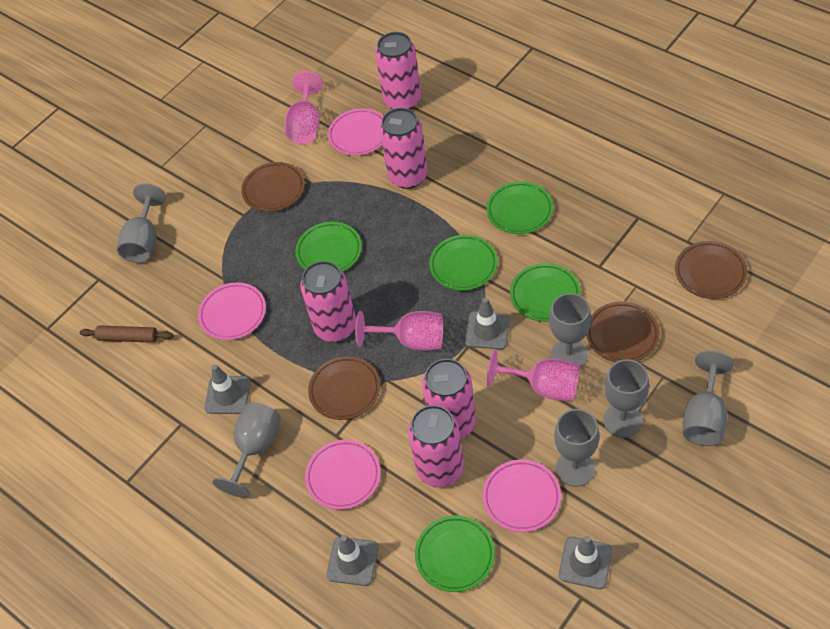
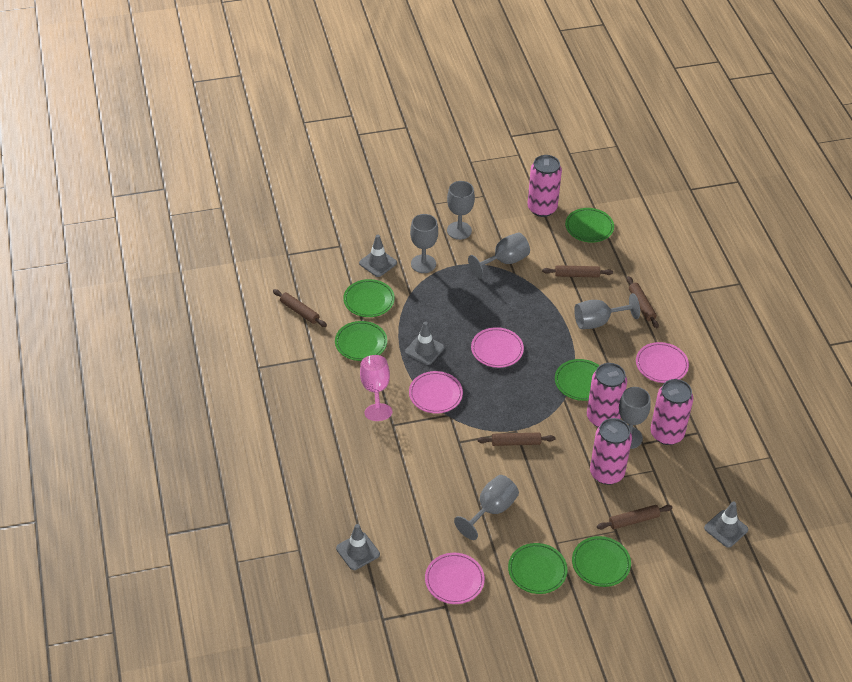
brown plate: [241,162,305,212] [308,356,380,420] [587,302,660,362] [675,241,747,299] = 4 -> none = 0
brown rolling pin: [80,325,173,343] = 1 -> [273,289,327,327] [478,432,555,446] [542,265,613,278] [597,505,672,529] [627,276,659,328] = 5
green plate: [295,222,362,272] [415,515,495,592] [429,235,498,291] [487,181,553,234] [510,263,581,322] = 5 -> [335,321,387,361] [343,279,395,317] [508,543,568,594] [555,359,600,401] [565,208,614,243] [572,536,631,587] = 6
pink can: [300,261,356,342] [375,32,421,110] [380,108,428,189] [408,405,464,488] [422,359,476,439] = 5 -> [527,155,562,217] [587,363,627,427] [590,418,632,485] [650,379,693,445] = 4
pink goblet: [285,71,323,144] [355,311,443,351] [487,349,580,401] = 3 -> [360,355,392,421] = 1

